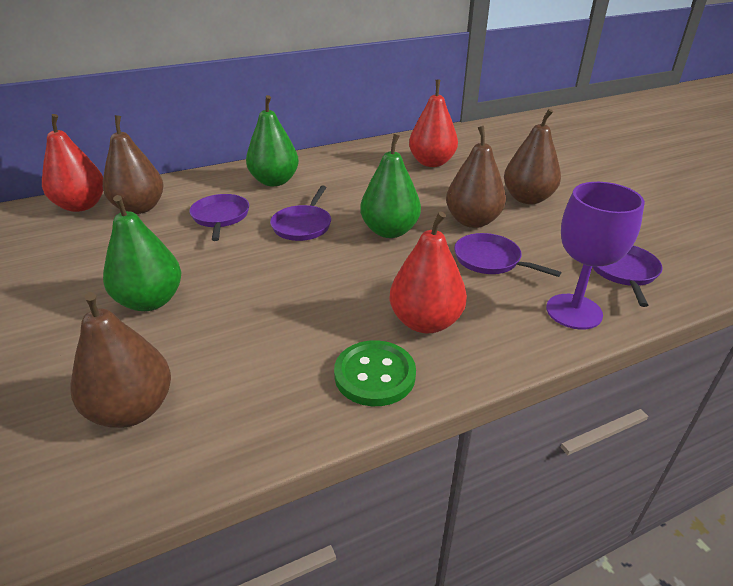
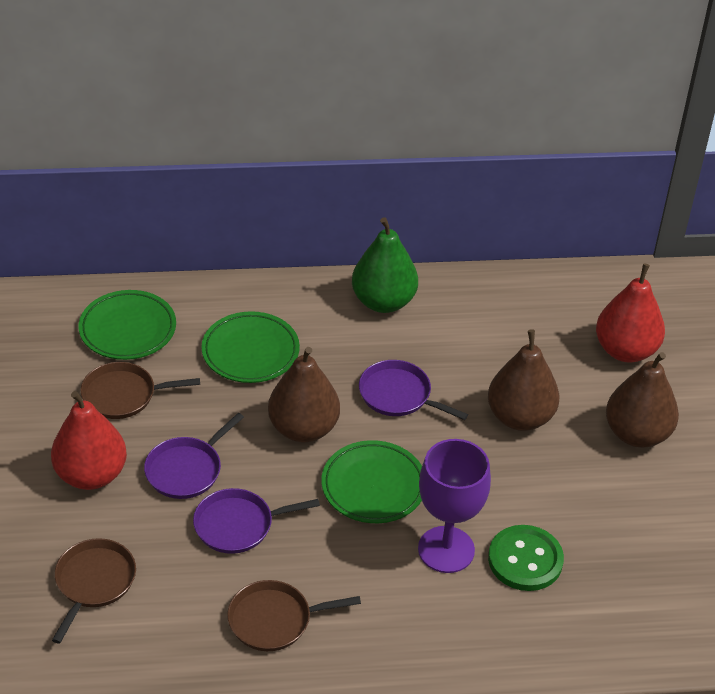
brown pan: none = 0 -> [52,538,136,644] [81,362,200,419] [227,580,361,651] = 3
brown pear: [70,292,171,428] [103,115,164,214] [446,126,506,228] [504,109,561,204] = 4 -> [268,347,340,442] [488,329,559,431] [606,352,679,448] = 3
green pear: [103,195,181,311] [246,95,299,186] [360,134,421,238] = 3 -> [352,217,418,313] = 1
green plate: none = 0 -> [79,290,176,360] [201,311,300,383] [321,440,422,523] = 3
purple pan: [189,194,249,241] [270,185,331,241] [454,233,561,277] [592,245,662,307] = 4 -> [144,413,244,499] [193,488,320,554] [359,360,468,420] = 3
red pear: [42,114,103,212] [390,212,467,333] [409,80,458,167] = 3 -> [51,391,127,490] [596,263,665,362] = 2

